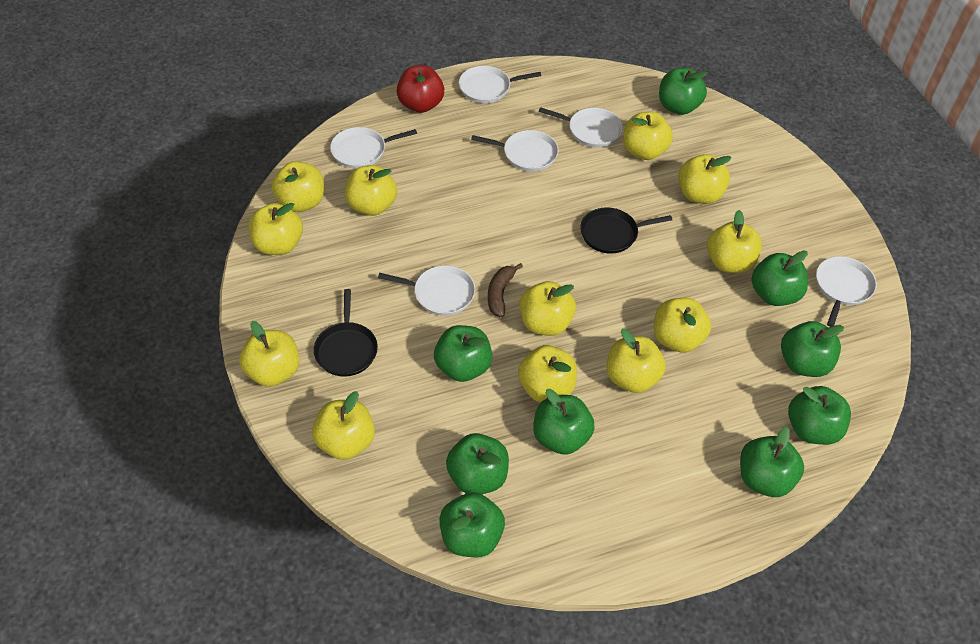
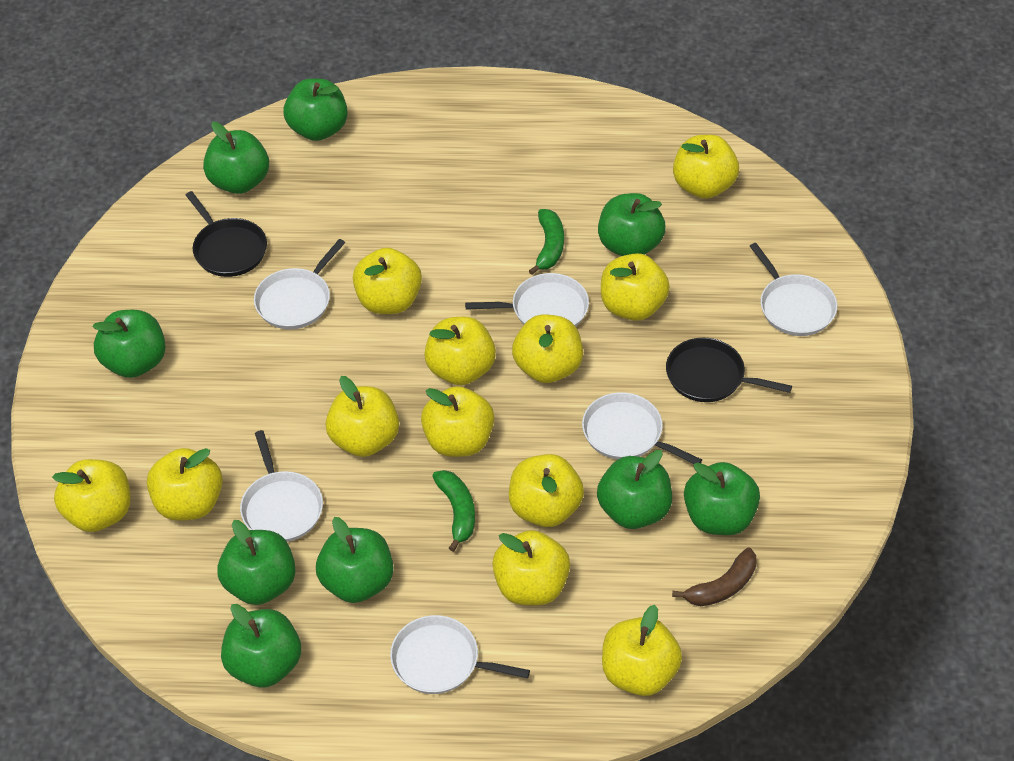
green banana: none = 0 -> [433,470,475,552] [529,209,564,275] = 2
red apple: [397,65,444,113] = 1 -> none = 0

